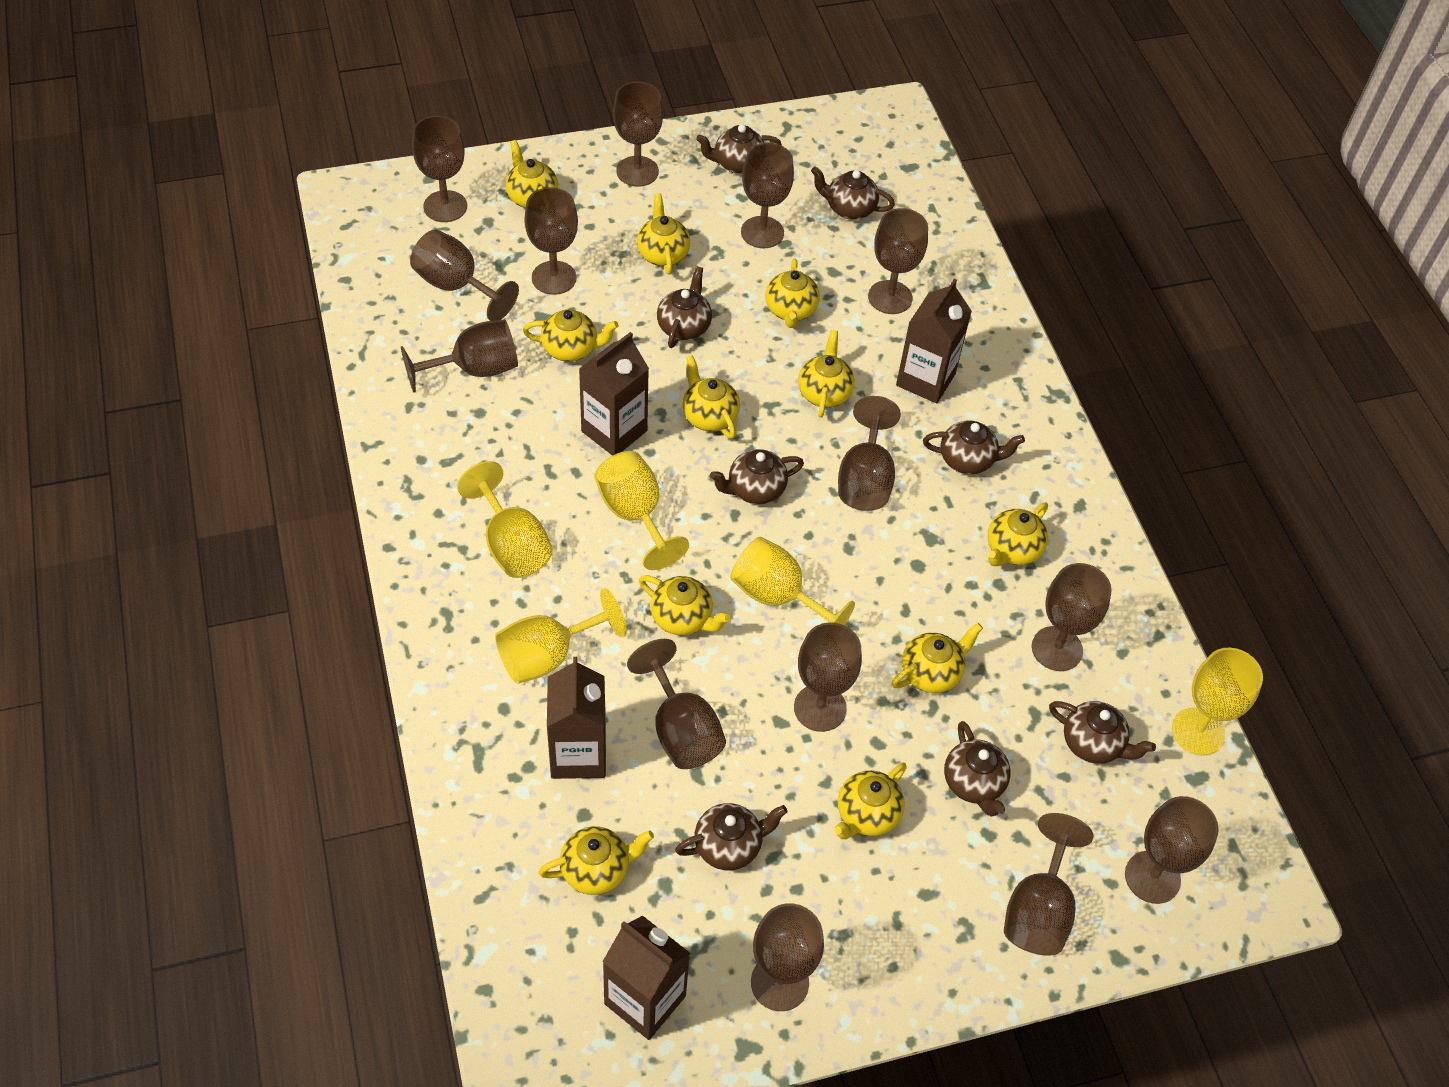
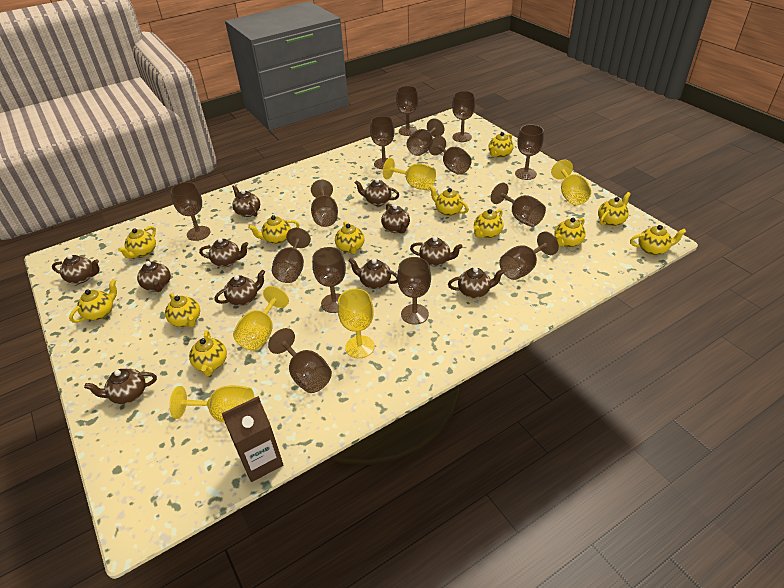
brown carton: [547,657,606,779] [579,332,649,456] [602,915,690,1040] [896,279,972,403] = 4 -> [222,396,283,482] = 1
brown teapot: [657,266,712,348] [675,803,787,871] [696,124,782,174] [710,449,804,504] [811,166,895,220] [923,421,1025,475] [944,721,1011,816] [1049,701,1156,764] = 8 -> [52,254,100,284] [84,368,157,404] [137,258,171,292] [199,238,248,267] [215,270,265,306] [232,185,260,217] [348,258,398,289] [355,178,399,206] [381,204,410,234] [410,236,463,266] [448,267,504,298] = 11
yellow teapot: [506,140,558,208] [523,309,618,362] [539,826,654,895] [637,193,690,275] [639,575,730,635] [683,355,740,439] [765,259,820,328] [798,330,855,418] [834,763,907,839] [892,623,983,693] [987,503,1048,566] = 11 -> [69,279,117,323] [118,226,156,259] [165,293,200,327] [189,330,227,376] [248,215,299,244] [335,221,365,254] [429,185,469,216] [473,209,503,238] [489,132,514,158] [554,218,586,247] [598,192,631,226] [630,225,686,255] = 12

